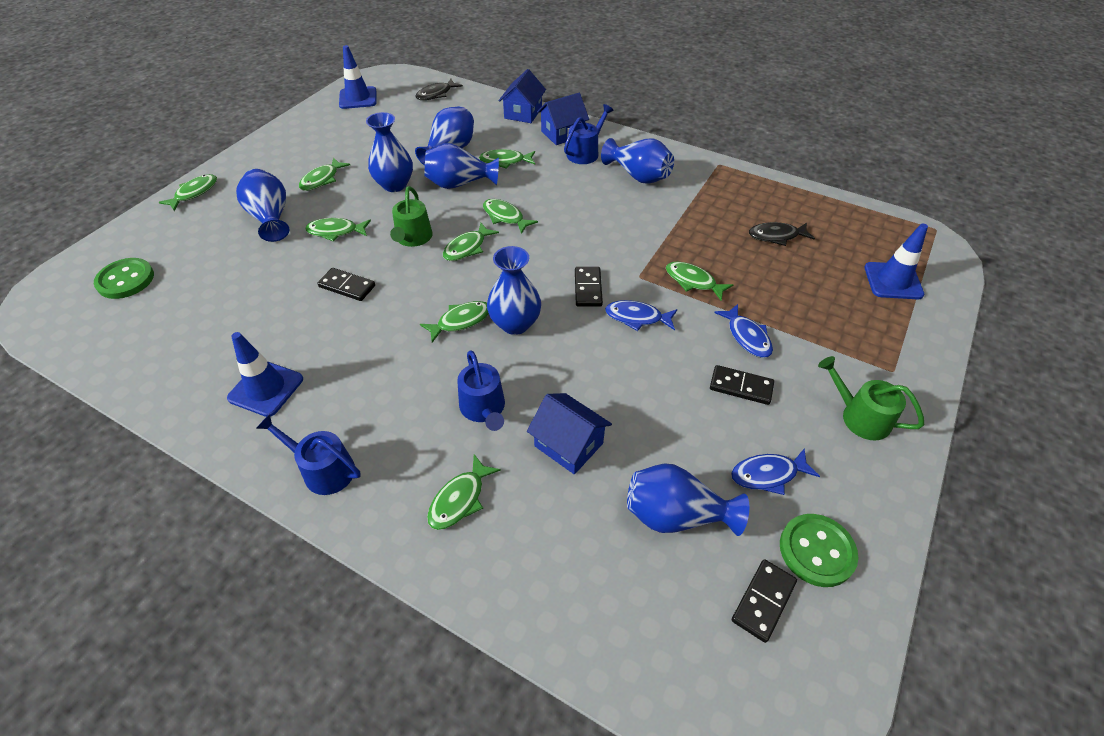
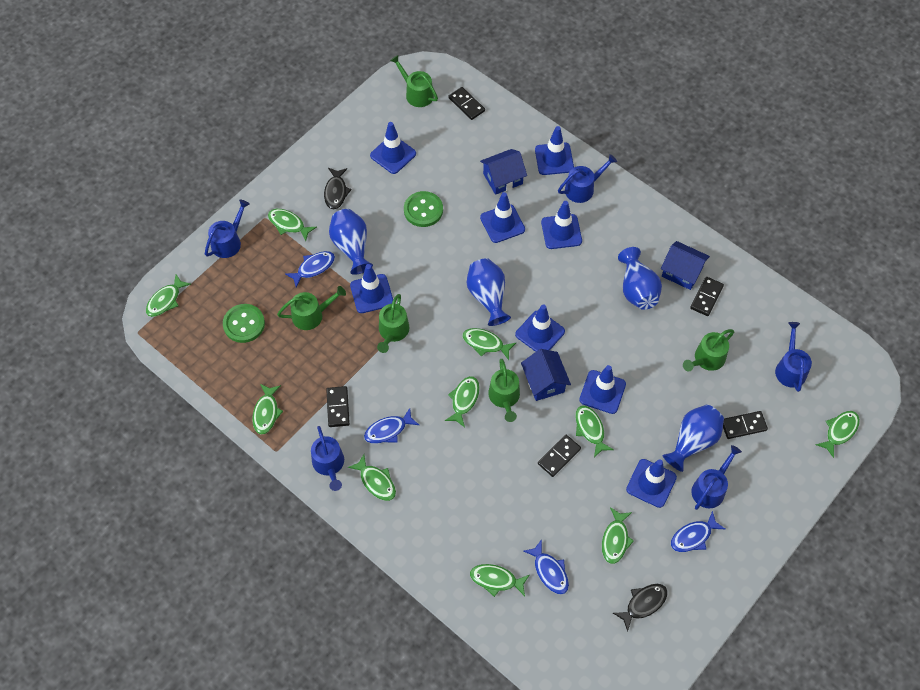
black domino: [317,268,375,301] [575,267,603,307] [710,365,774,405] [732,559,797,643] = 4 -> [326,386,350,427] [449,87,485,120] [538,435,581,477] [690,277,724,316] [723,411,768,439] = 5
blue fish: [605,300,677,331] [714,304,773,358] [731,449,820,495] = 3 -> [285,251,335,288] [364,408,419,444] [524,539,569,594] [671,511,725,552] = 4
blue traffic cone: [227,332,303,417] [339,45,376,109] [864,223,928,299] = 3 -> [350,264,393,313] [370,122,416,174] [480,192,525,243] [515,304,565,352] [535,126,574,175] [541,201,582,249] [579,365,626,414] [626,459,677,508] = 8
blue vase: [236,169,289,242] [366,112,413,192] [415,106,474,166] [425,143,499,189] [487,246,541,335] [601,138,674,184] [627,463,749,536] = 7 -> [329,209,373,275] [467,258,511,326] [618,247,662,310] [663,405,724,472] = 4
blue watering can: [256,414,361,495] [457,350,505,431] [564,104,614,164] = 3 -> [205,199,250,258] [311,426,344,491] [558,154,617,203] [692,445,742,510] [775,322,812,392] = 5
green fish: [158,174,217,211] [299,157,350,191] [305,218,371,242] [420,301,489,343] [427,454,501,530] [443,223,499,261] [479,149,535,169] [483,199,538,234] [666,261,733,301] = 9 -> [146,274,191,317] [252,384,283,435] [268,209,317,241] [348,454,396,501] [445,376,480,427] [462,328,516,360] [470,564,529,597] [575,405,614,457] [602,507,634,564] [816,411,860,458] = 10
green watering can: [390,186,433,247] [818,356,924,440] = 2 -> [277,286,346,330] [377,294,410,353] [390,55,438,107] [488,359,520,422] [683,329,734,371] = 5

